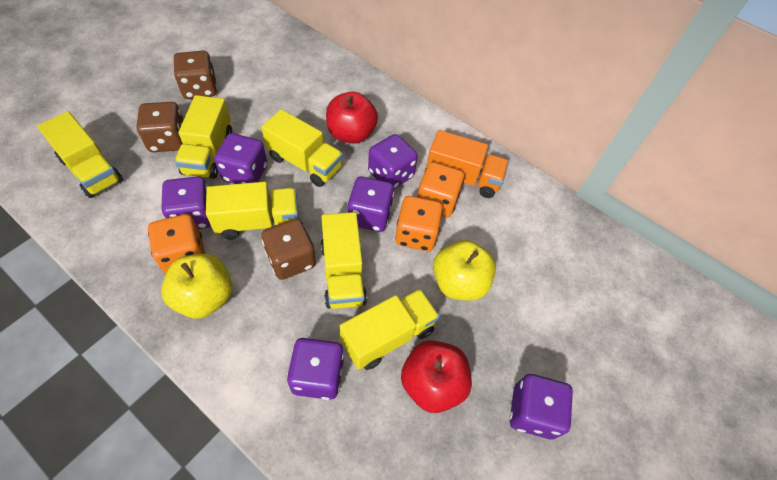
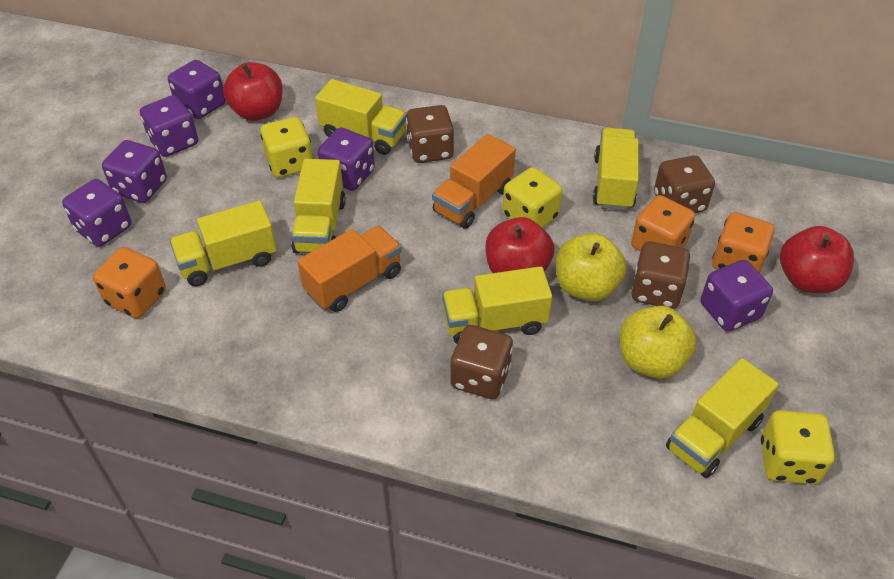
brown dice: [136,102,184,152] [174,50,217,99] [261,219,316,280] = 3 -> [406,105,454,163] [450,325,513,399] [632,241,690,309] [654,156,715,213] = 4
orange truck: [426,130,509,198] = 1 -> [298,226,402,312] [432,134,516,229] = 2
red apple: [326,92,378,144] [401,340,472,413] = 2 -> [223,62,283,121] [485,217,554,273] [780,226,854,293] = 3
yellow dice: none = 0 -> [260,117,313,178] [502,167,563,228] [761,410,835,485] = 3

